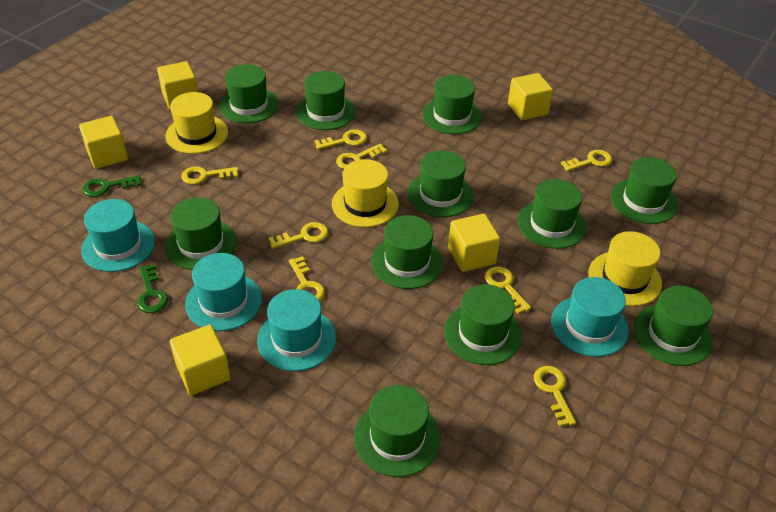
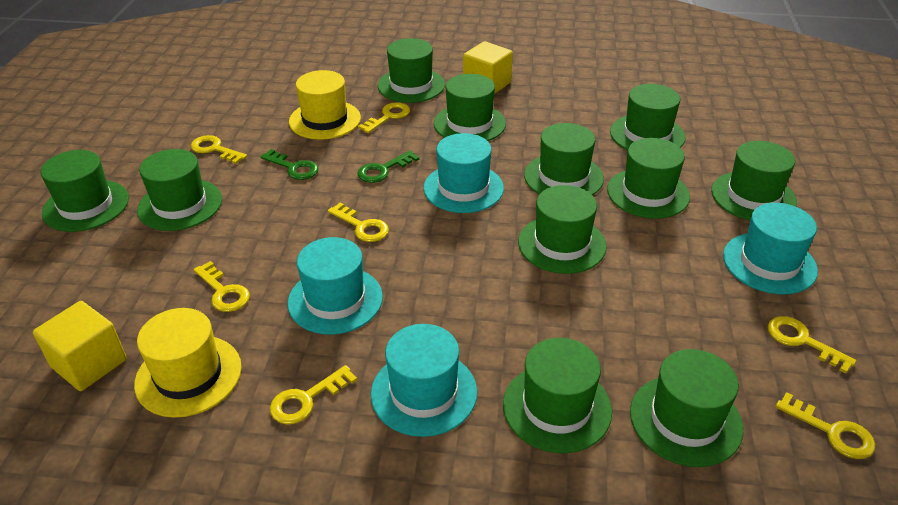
yellow cube: [79,116,128,169] [157,61,198,109] [170,325,231,395] [448,214,500,272] [508,73,553,120] = 5 -> [33,301,127,391] [463,41,513,94] = 2
yellow hat: [165,92,228,154] [332,159,399,227] [588,231,662,306] = 3 -> [134,308,242,418] [289,70,361,140] = 2
yellow key: [181,166,238,184] [268,222,328,249] [289,256,325,301] [314,129,367,150] [336,143,387,169] [485,266,531,314] [534,366,576,427] [561,150,612,171] = 8 -> [191,135,247,164] [194,261,250,312] [270,365,357,424] [328,202,389,242] [358,102,410,133] [768,316,856,373] [776,392,876,459] = 7

